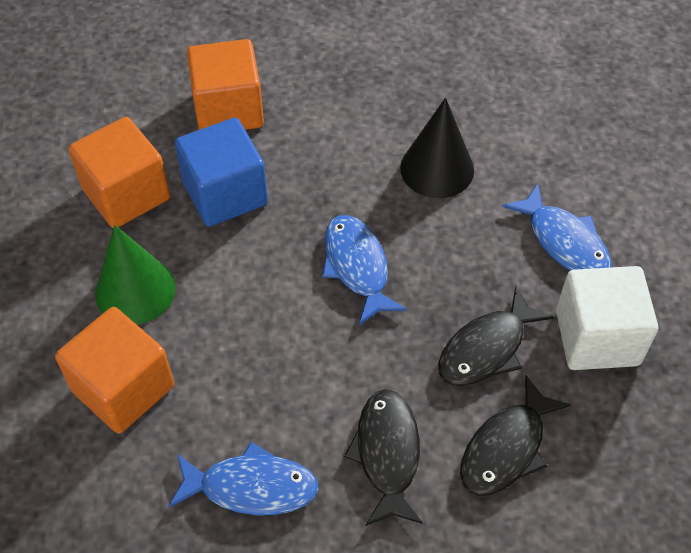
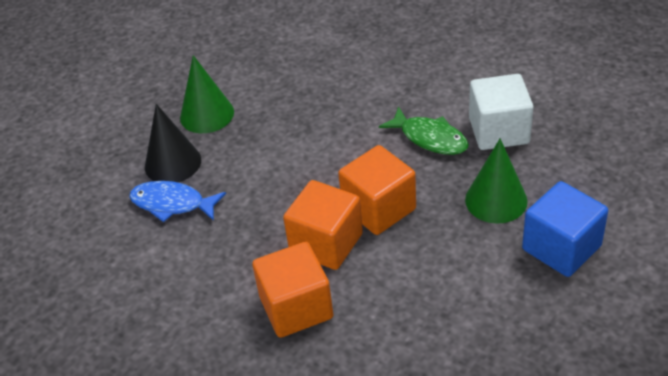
black fish: [344,389,423,526] [438,286,554,386] [460,376,571,496] = 3 -> none = 0
blue fish: [169,442,319,515] [322,215,407,325] [502,184,612,271] = 3 -> [129,181,226,222] = 1
green cone: [95,225,175,325] = 1 -> [180,55,234,133] [465,139,528,224] = 2
green fish: none = 0 -> [379,107,469,155] = 1

